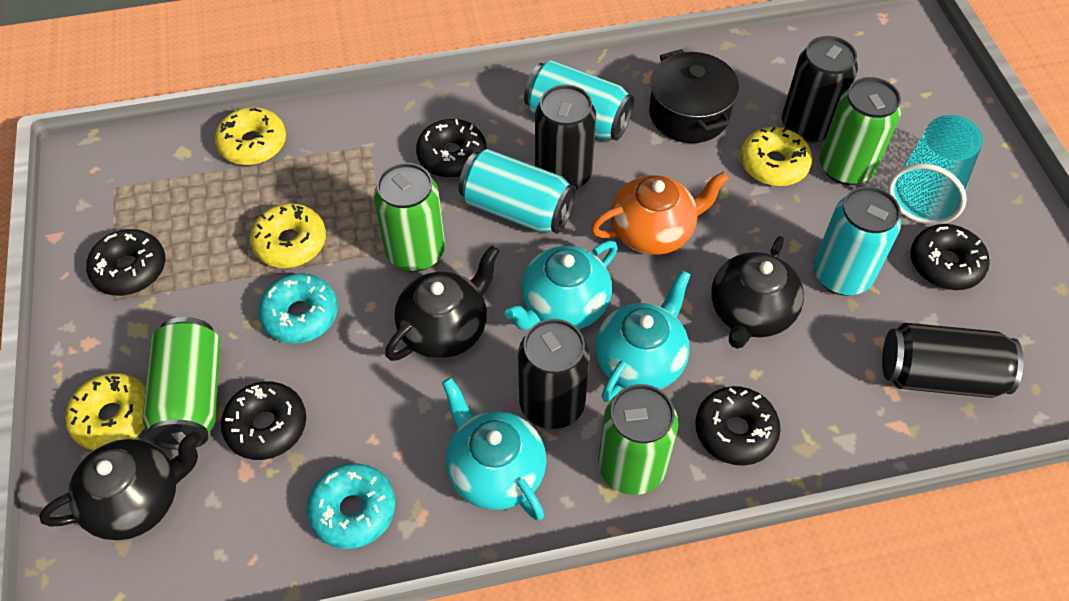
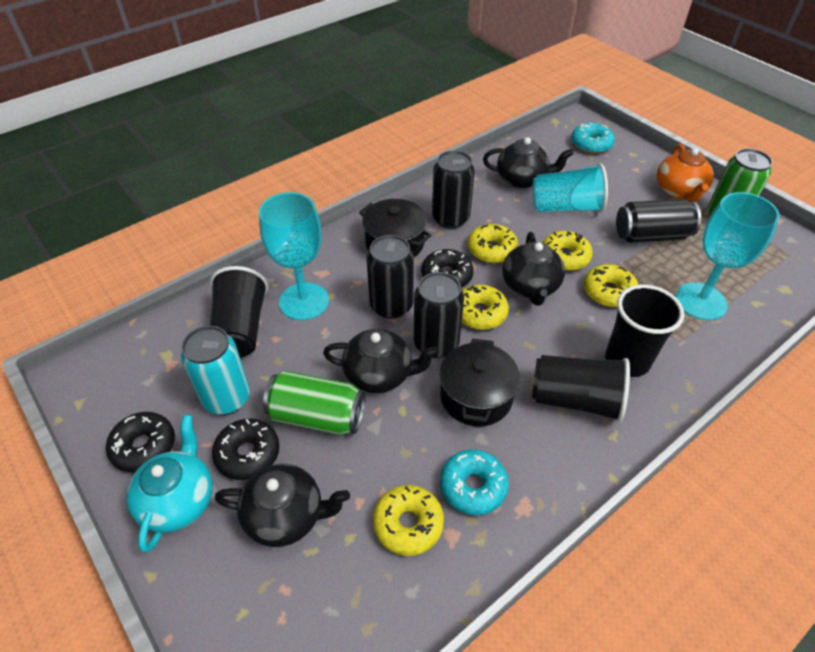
black cup: none = 0 -> [210,266,268,358] [532,355,630,422] [605,285,684,377] = 3
black donut: [86,229,165,296] [221,381,306,460] [416,119,486,178] [695,386,781,466] [910,224,990,290] = 5 -> [106,412,175,472] [212,419,279,480] [421,249,474,288] = 3
black pot: [649,49,739,143] = 1 -> [359,199,432,257] [440,339,520,427] = 2
black teapot: [39,431,201,540] [385,246,500,361] [711,236,804,349] = 3 -> [215,464,350,547] [323,329,439,393] [483,137,574,188] [502,232,565,305] = 4
green can: [142,317,220,450] [374,163,445,272] [598,384,679,495] [820,77,901,185] = 4 -> [263,371,366,435] [708,148,773,216] = 2
turquoise can: [458,149,576,234] [524,60,635,141] [813,186,901,295] = 3 -> [181,326,250,415] = 1
turquoise goblet: none = 0 -> [259,192,329,320] [675,192,780,320] = 2
turquoise teapot: [442,378,546,521] [505,241,618,330] [595,270,691,402] = 3 -> [126,415,213,553] = 1
yellow donut: [65,373,146,450] [215,107,286,165] [250,203,326,268] [740,127,812,186] = 4 -> [373,485,444,556] [462,285,509,330] [468,224,518,263] [542,231,593,271] [584,264,638,307] = 5

